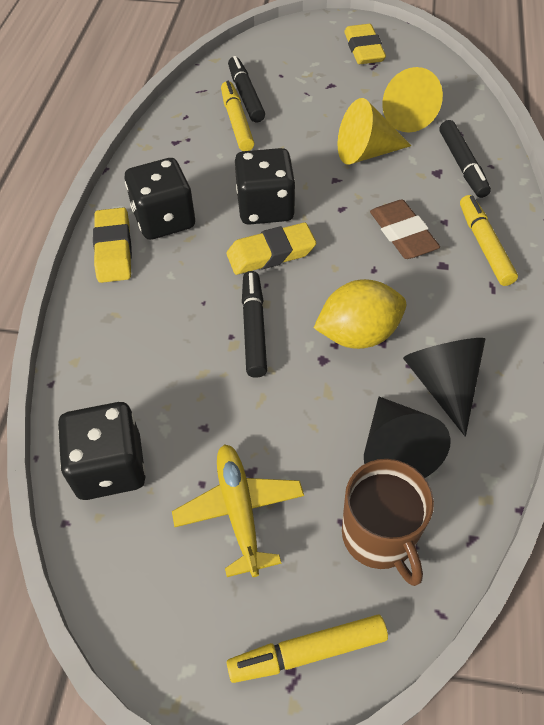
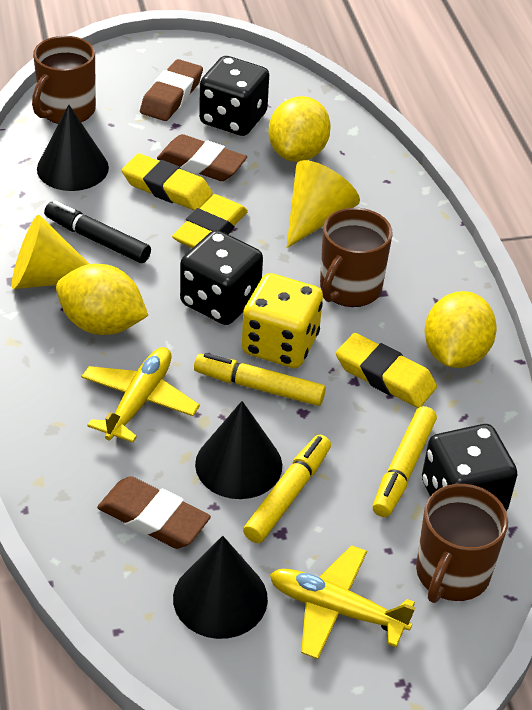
black cone: [364,397,451,478] [403,338,485,437] = 2 -> [37,104,109,191] [173,536,268,639] [195,401,282,499] = 3
black marker: [228,56,265,122] [242,271,267,378] [439,120,491,198] = 3 -> [44,201,151,263] = 1
brown eraser: [370,200,440,259] = 1 -> [97,476,211,549] [140,59,203,121] [157,134,247,181] = 3
brown mug: [342,459,434,586] = 1 -> [32,36,96,124] [320,208,393,307] [416,484,508,603] = 3
yellow dice: none = 0 -> [242,273,323,368] = 1
yellow lemon: [314,279,406,349] = 1 -> [56,264,148,335] [268,96,331,162] [425,291,497,368] = 3
yellow plane: [172,444,304,577] = 1 -> [82,347,200,443] [270,545,415,659] = 2

